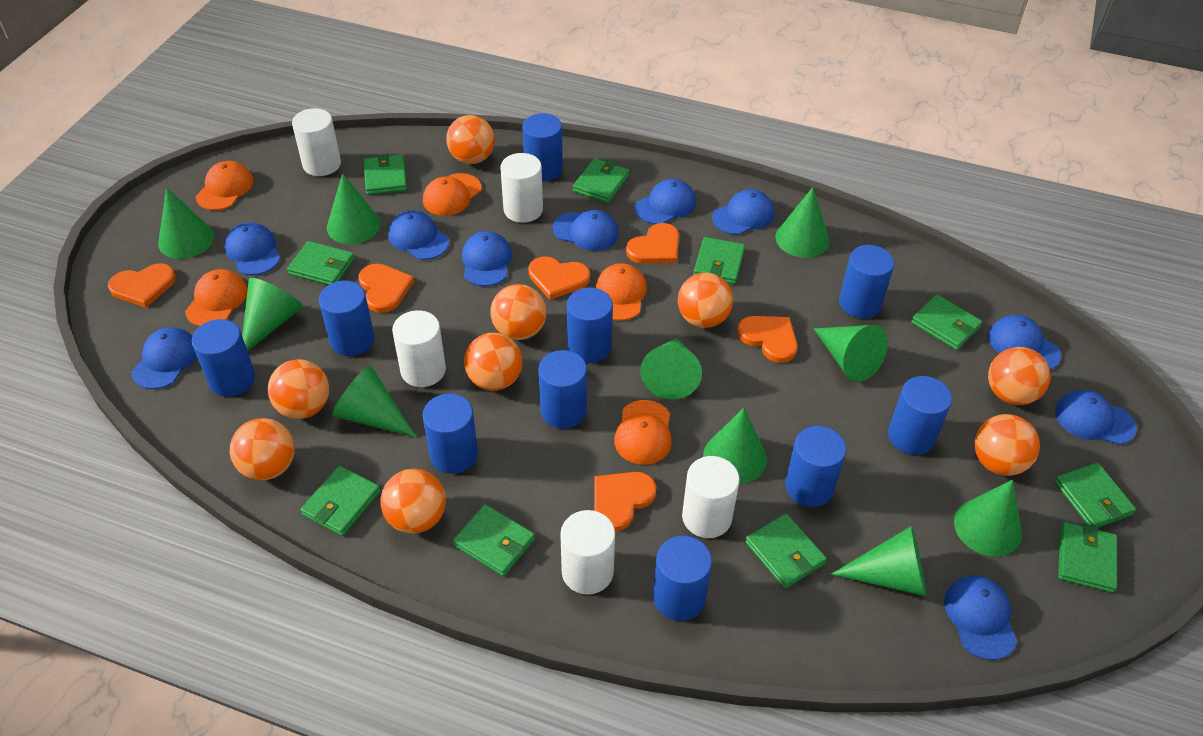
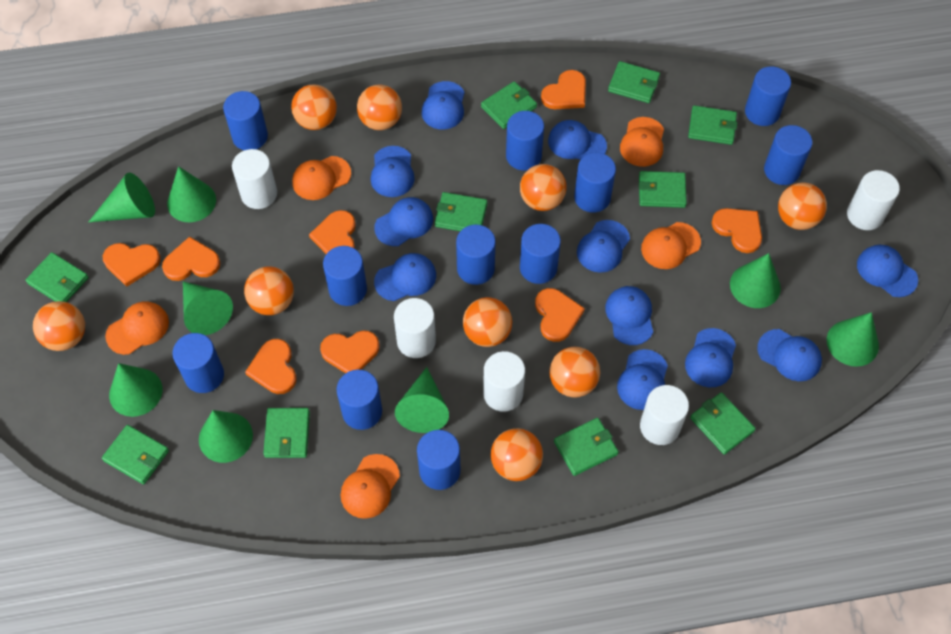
blue cap: [132,327,197,389] [225,222,281,275] [388,210,449,260] [462,231,512,286] [553,210,619,251] [635,179,696,224] [712,189,774,235] [944,576,1017,660] [988,315,1061,370] [1055,390,1137,445] = 10 -> [371,146,415,197] [374,197,433,246] [374,253,436,301] [422,81,465,129] [548,120,607,160] [577,220,630,273] [605,286,653,345] [617,349,668,410] [685,328,736,387] [757,329,822,381] [857,245,918,297] = 11
blue cylinder: [192,319,255,397] [319,280,374,356] [422,393,478,474] [522,113,563,181] [538,350,587,429] [567,287,613,363] [653,536,712,621] [785,426,846,507] [839,245,894,318] [888,376,952,455] = 10 -> [172,333,224,393] [223,91,268,150] [323,246,367,306] [337,370,382,430] [417,430,460,490] [456,225,496,285] [506,111,544,171] [520,224,561,284] [574,153,616,213] [745,66,791,126] [764,125,812,185] = 11
green cone: [158,187,214,259] [242,278,303,351] [327,173,381,244] [332,365,416,437] [640,338,702,400] [703,408,767,484] [775,187,829,258] [814,325,888,382] [830,526,926,596] [954,480,1022,557] = 10 -> [89,173,155,222] [109,363,163,417] [167,166,216,222] [183,282,233,335] [199,410,253,463] [395,367,449,433] [730,253,781,308] [827,312,879,367] = 8
orange heart: [108,263,176,308] [359,264,414,313] [528,257,590,300] [594,472,657,532] [626,223,679,264] [737,316,798,363] = 6 -> [103,243,160,287] [162,237,220,281] [245,339,297,394] [309,210,356,254] [320,330,380,373] [535,288,585,342] [541,70,586,109] [712,208,762,253] = 8

